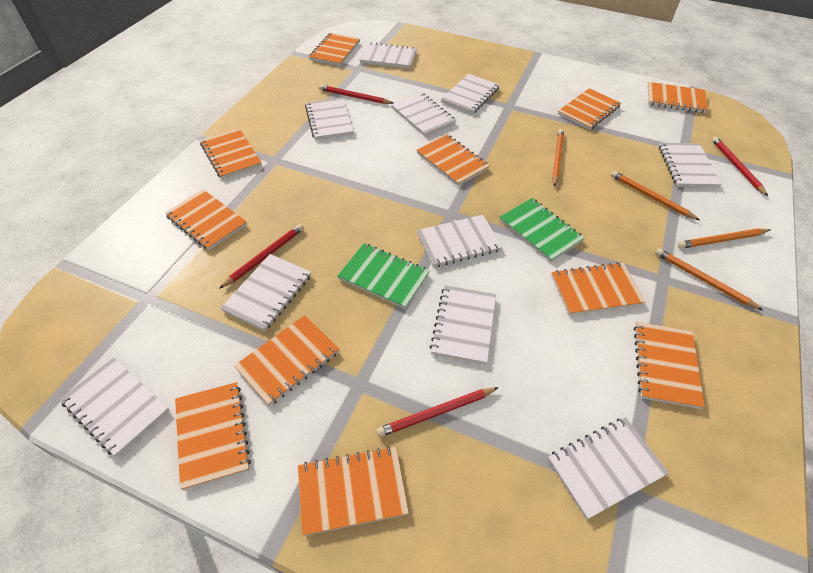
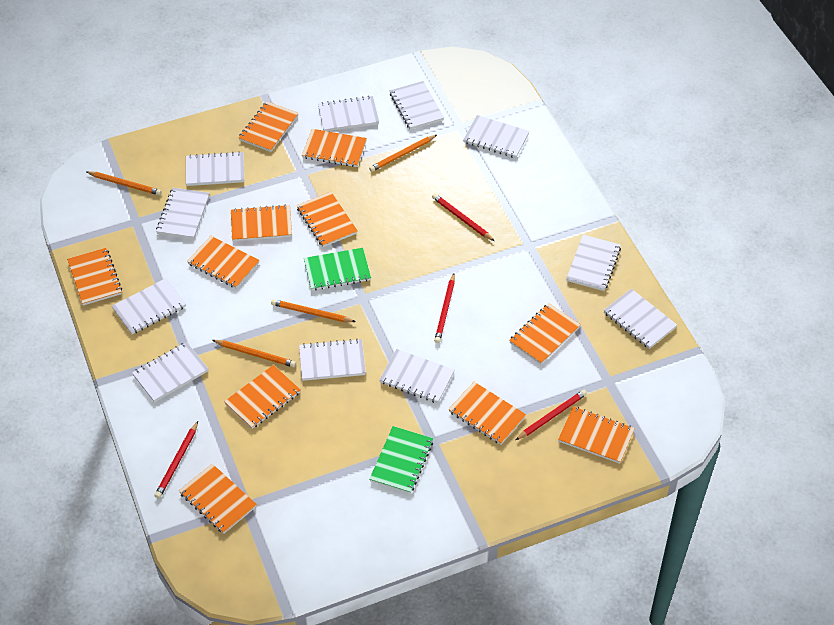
white notebook: [60,357,170,457] [221,254,311,331] [305,98,354,140] [359,42,417,69] [391,93,456,136] [417,215,503,267] [430,285,496,365] [441,74,500,114] [548,417,669,519] [659,143,722,188] = 10 -> [112,278,186,334] [132,342,209,402] [156,188,210,239] [186,151,244,186] [299,339,366,381] [318,96,379,131] [379,349,455,403] [389,81,444,130] [463,115,530,158] [566,235,621,291] [604,288,677,349] = 11

